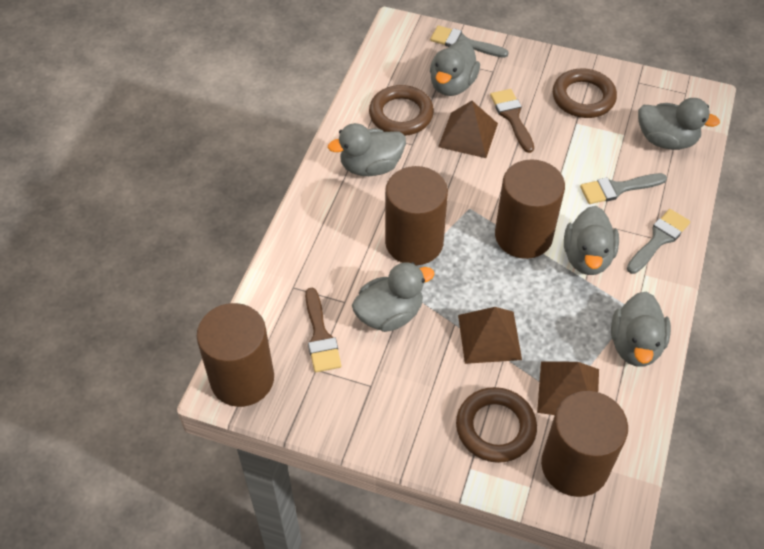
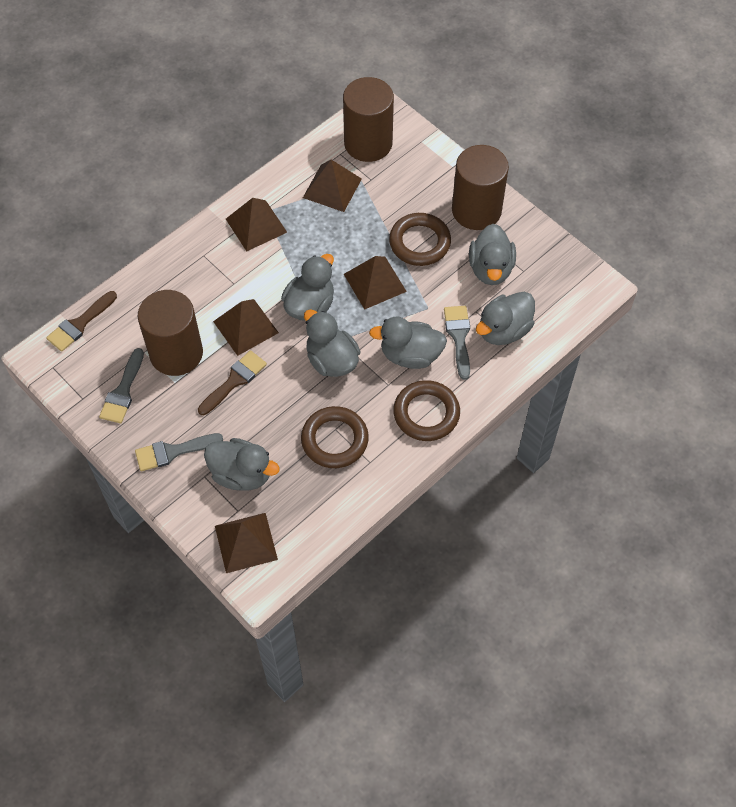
brown cylinder: [197,303,274,407] [385,166,448,265] [495,160,565,259] [541,391,628,497] = 4 -> [138,290,203,376] [343,77,394,162] [452,145,509,230] = 3
brown pyramid: [438,101,498,158] [458,307,522,364] [537,361,599,415] = 3 -> [213,299,279,356] [215,513,278,573] [226,198,287,251] [303,160,362,212] [344,256,407,310] = 5

